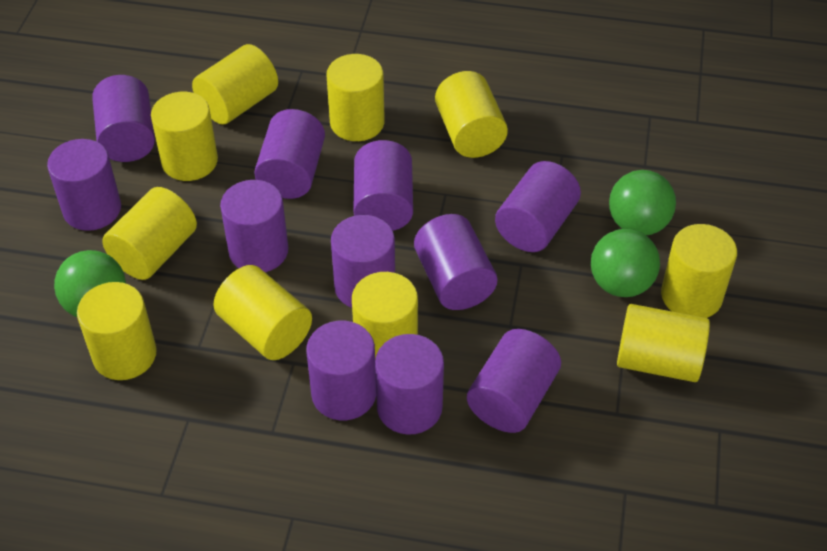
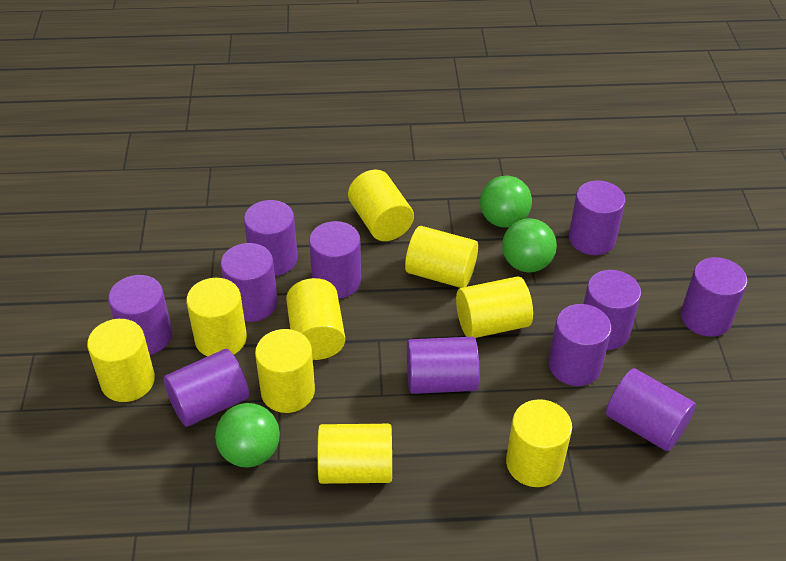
yellow cylinder: [77,282,157,380] [102,187,197,280] [151,92,218,181] [192,44,278,125] [213,265,312,360] [326,54,385,141] [352,272,418,359] [435,71,508,158] [617,304,710,382] [661,224,737,318] = 10 -> [87,319,155,402] [186,278,247,357] [255,329,315,413] [286,278,345,360] [317,424,392,484] [348,169,414,241] [405,226,478,288] [456,276,533,338] [506,399,572,487] = 9

